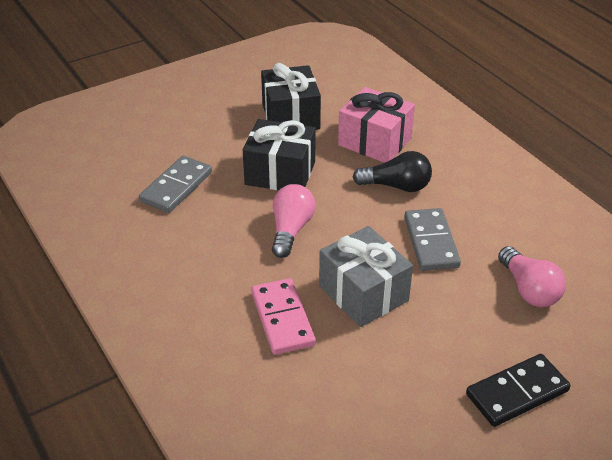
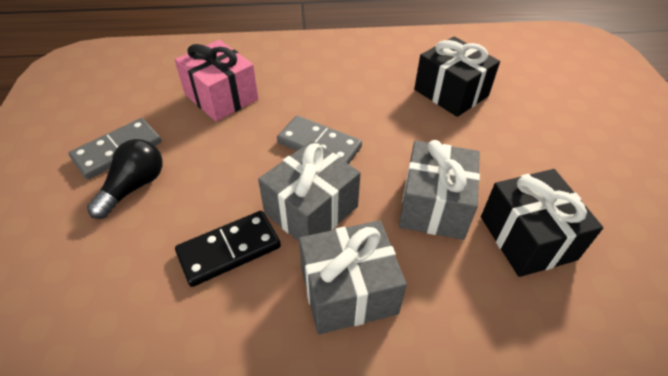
grey gift: [319,226,413,327] = 1 -> [258,140,361,241] [299,220,407,334] [399,140,480,240] = 3
pink domino: [251,278,316,355] = 1 -> none = 0
pink light bulb: [272,184,316,258] [498,246,566,307] = 2 -> none = 0

